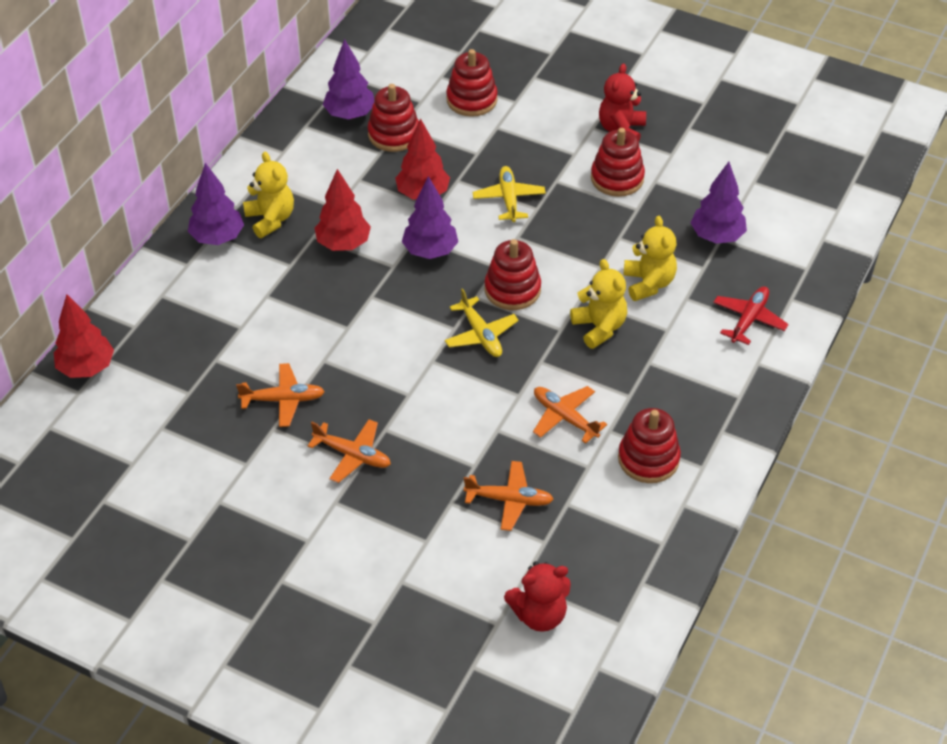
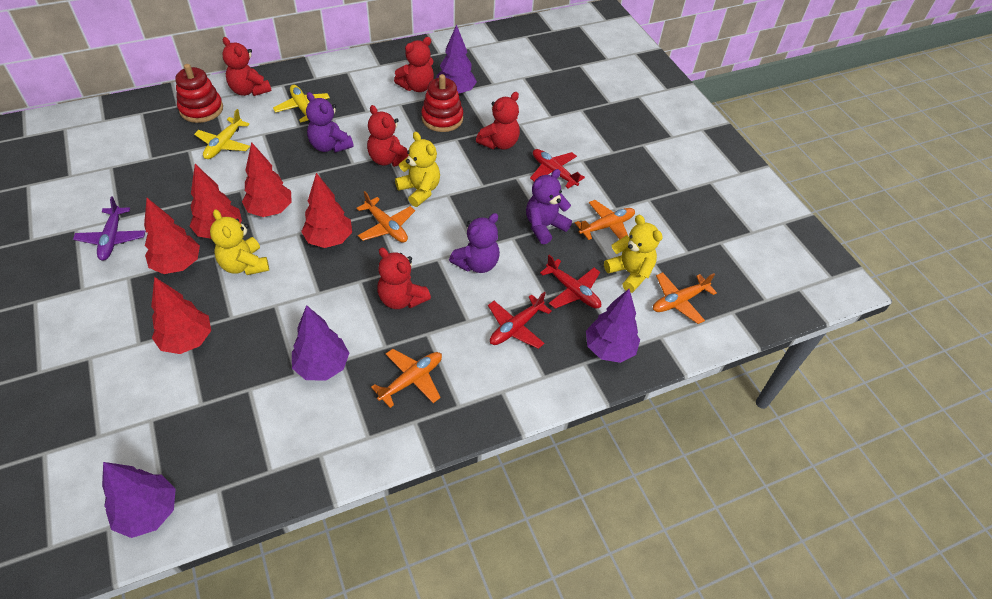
purple plane: none = 0 -> [73,196,146,261] = 1
purple teddy bear: none = 0 -> [306,92,354,153] [449,213,500,273] [526,169,572,244] = 3
red plane: [713,286,789,345] = 1 -> [488,292,552,349] [530,149,585,188] [540,255,601,309] = 3
red stacking toy: [368,84,419,152] [446,49,498,117] [485,239,541,310] [591,128,645,197] [618,408,681,483] = 5 -> [175,64,223,123] [421,74,463,132] = 2
red teddy bear: [504,561,571,632] [599,63,646,141] = 2 -> [222,37,271,96] [367,105,409,167] [377,247,431,309] [394,37,434,92] [476,92,520,150] = 5
red tree: [54,294,114,378] [314,169,371,251] [395,119,450,200] = 3 -> [144,198,200,274] [151,277,211,354] [190,164,242,239] [242,142,292,217] [301,173,352,248] = 5

